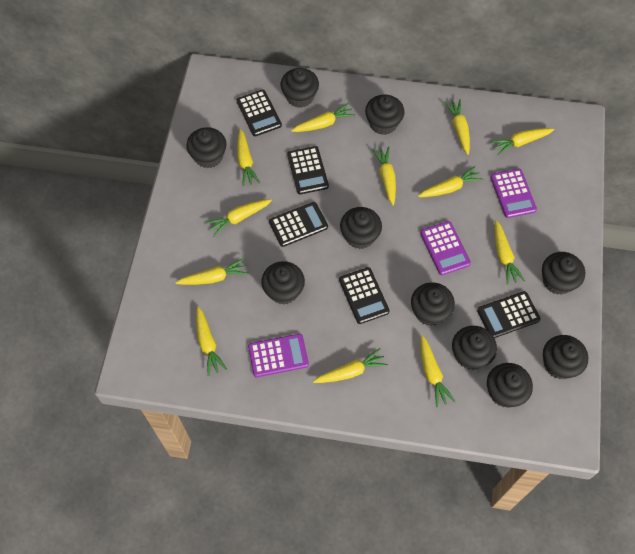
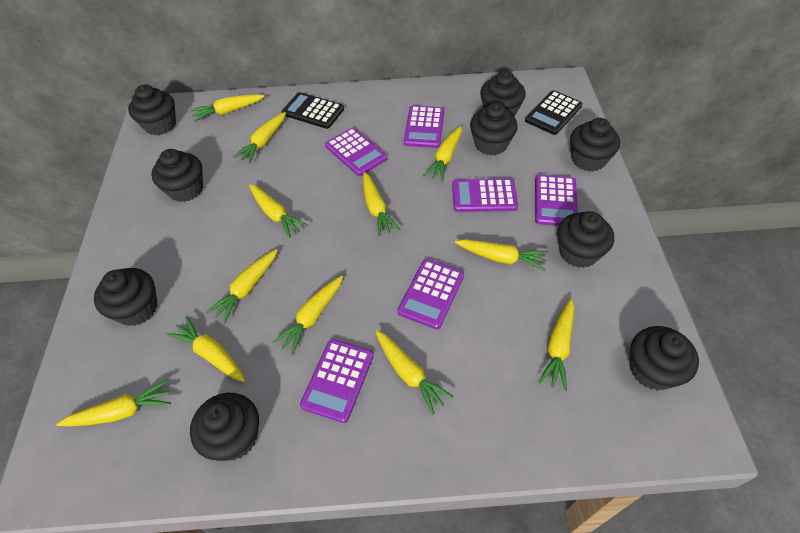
black calculator: [236,90,282,136] [269,202,328,247] [287,146,329,194] [339,267,390,324] [477,291,541,338] = 5 -> [282,92,344,129] [525,90,583,135] = 2
black cupcake: [186,127,227,168] [261,261,305,305] [281,68,319,108] [340,207,382,249] [365,95,405,135] [411,282,455,326] [452,326,497,370] [487,363,533,408] [542,252,585,295] [543,335,588,379] = 10 -> [94,268,157,326] [128,85,176,135] [151,149,203,202] [190,393,259,461] [470,103,518,156] [480,71,526,117] [557,211,614,268] [570,118,620,172] [630,326,699,391] = 9
purple calculator: [248,334,309,377] [420,221,471,275] [491,169,537,218] = 3 -> [300,339,374,423] [325,128,387,176] [397,259,464,329] [404,105,445,148] [452,179,518,212] [535,175,578,226] = 6

